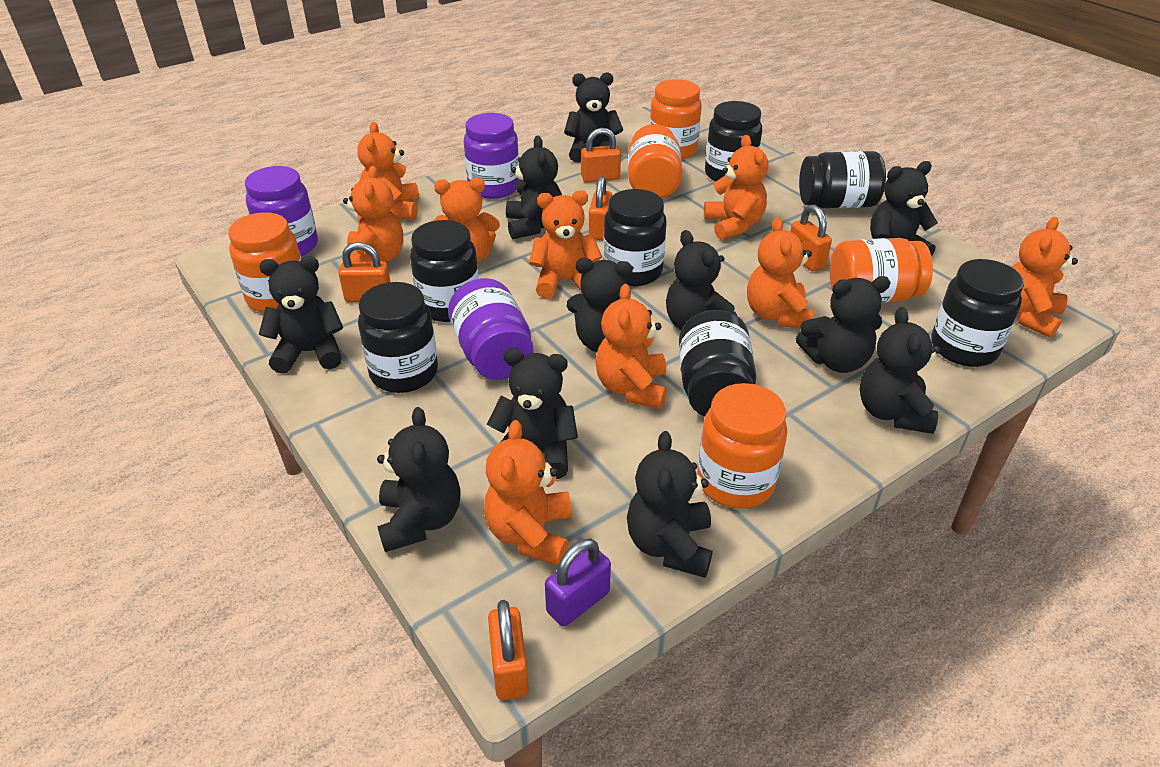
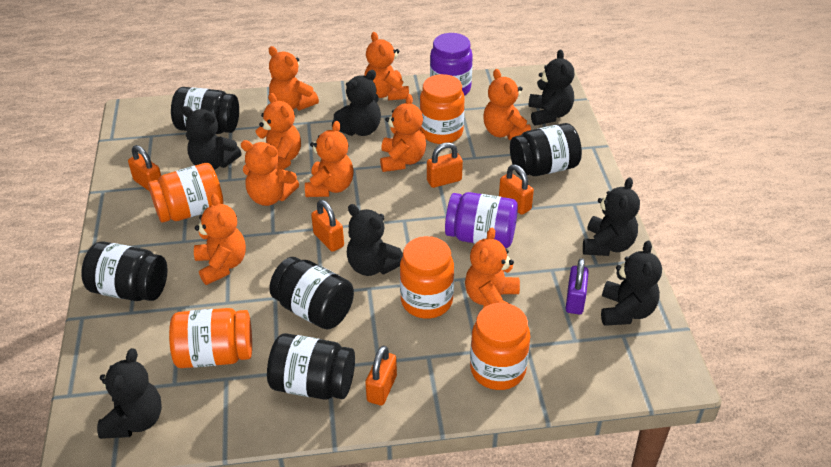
black jar: [358,282,438,393] [410,220,479,322] [603,189,667,286] [679,310,756,416] [705,101,762,182] [799,151,886,208] [931,259,1024,367] = 7 -> [81,241,168,301] [171,87,239,134] [267,333,355,400] [269,257,354,329] [510,123,582,176] = 5
black teddy bear: [259,256,343,374] [377,407,461,552] [487,348,578,479] [506,136,562,239] [564,72,623,163] [567,258,642,352] [627,431,713,578] [666,230,737,330] [796,276,891,373] [860,307,940,434] [870,161,938,256] = 11 -> [97,348,162,439] [182,106,242,170] [332,70,381,136] [347,204,403,276] [528,50,574,126] [583,177,640,256] [601,240,662,326] = 7
purple jar: [245,166,318,256] [448,278,533,380] [464,113,520,199] = 3 -> [430,33,473,96] [445,192,518,248] = 2

